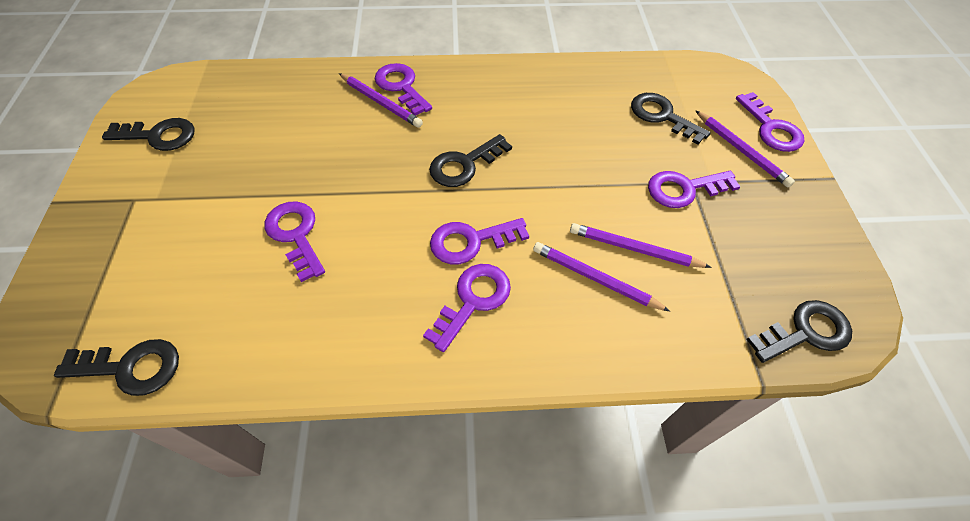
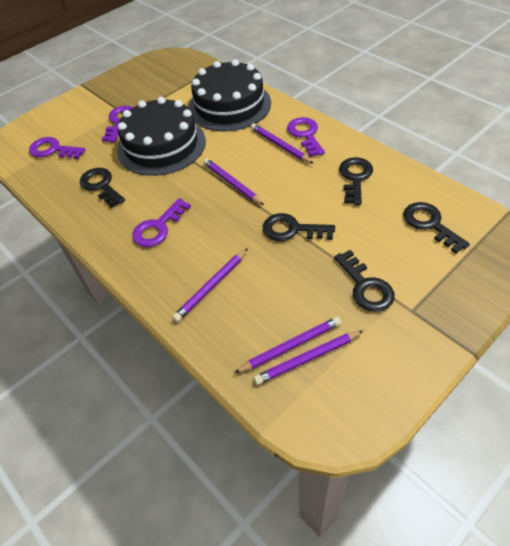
black cake: none = 0 -> [117,97,206,176] [188,59,271,131] = 2
purple key: [264,201,325,282] [375,63,432,116] [423,264,511,352] [430,218,529,264] [648,171,741,208] [736,92,804,152] = 6 -> [29,137,85,159] [102,106,133,142] [132,198,191,247] [287,117,325,157] = 4
purple pencil: [339,73,423,128] [533,242,670,311] [570,223,712,268] [695,110,795,188] = 4 -> [172,248,248,322] [203,158,264,205] [234,317,341,373] [251,123,314,164] [254,331,363,385] = 5

